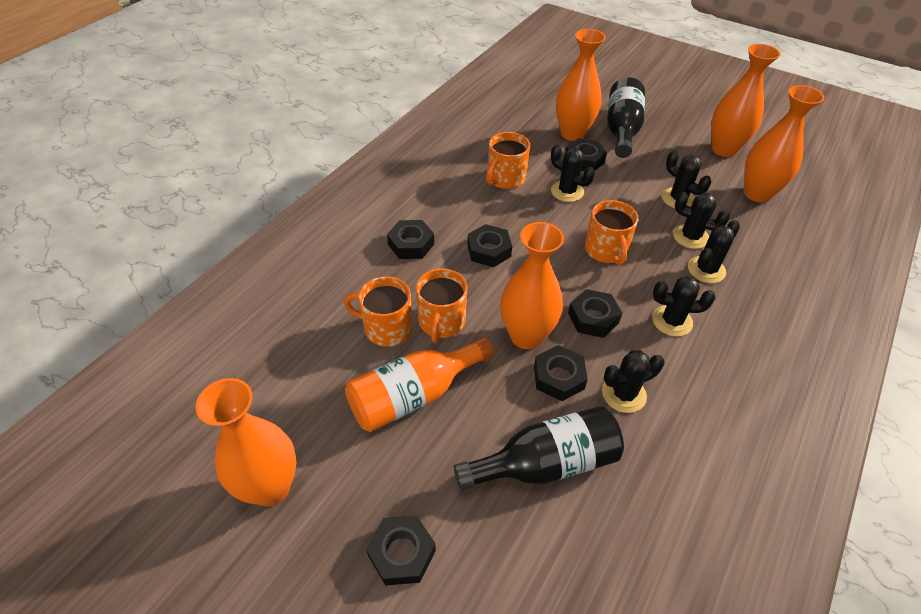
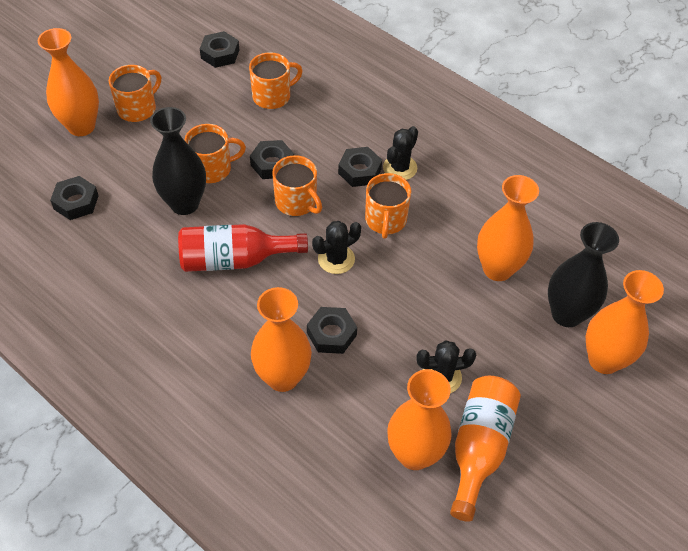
black bottle: [454,406,624,491] [607,77,645,158] = 2 -> none = 0
black cactus: [551,145,595,202] [602,350,664,413] [652,276,715,337] [662,150,711,208] [673,192,730,249] [688,220,740,283] = 6 -> [312,221,361,274] [383,126,418,180] [416,340,476,393] = 3
black nut: [366,515,436,586] [387,220,434,259] [467,224,512,267] [534,345,588,401] [565,138,607,171] [568,289,622,338] = 6 -> [50,176,99,220] [200,31,239,68] [250,140,294,179] [307,307,357,354] [338,147,382,187] = 5
black vase: none = 0 -> [150,107,206,215] [548,222,619,327] = 2
orange mug: [344,276,412,347] [416,268,467,343] [486,132,530,189] [585,200,638,265] = 4 -> [109,65,161,122] [184,124,246,183] [249,52,303,109] [272,155,322,216] [365,173,411,239] = 5
red bottle: none = 0 -> [178,224,308,272] = 1

